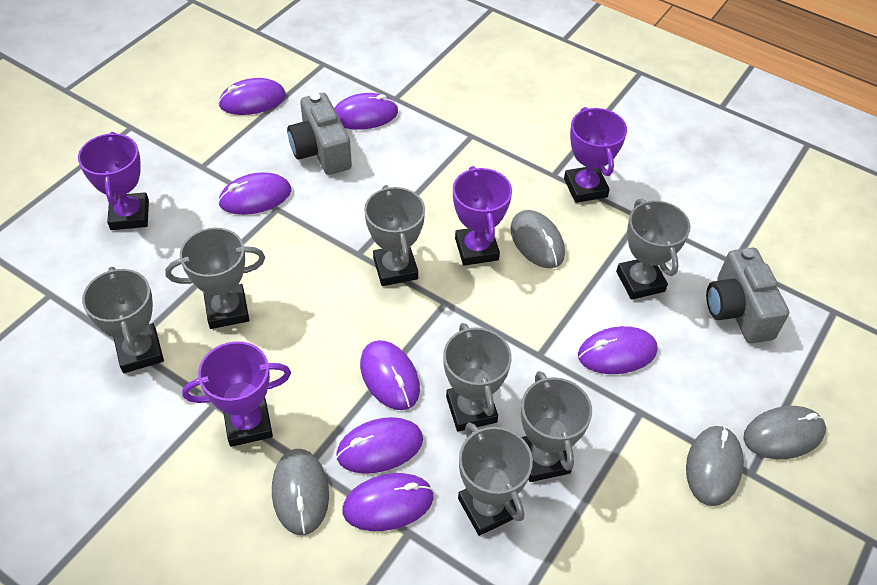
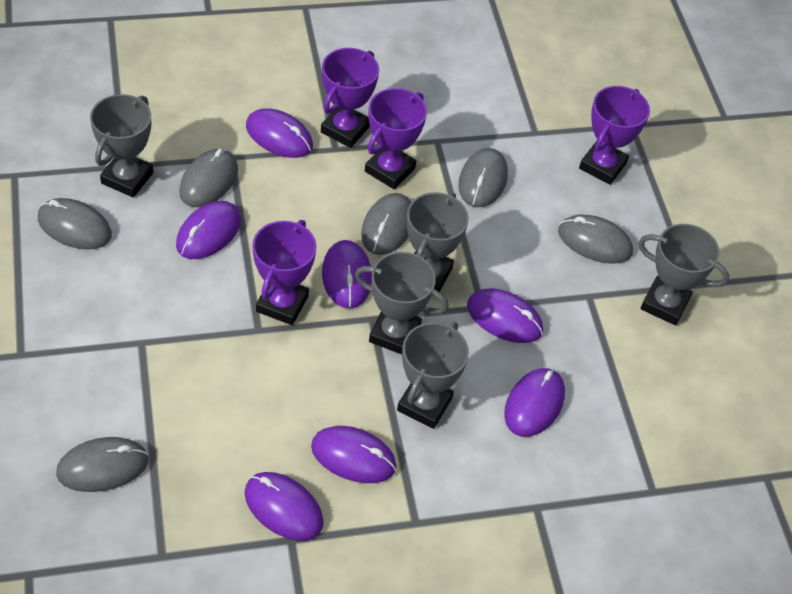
grey camera: [287,93,352,175] [706,248,789,343] = 2 -> none = 0
grey mouse: [272,449,329,535] [510,210,565,268] [686,426,744,506] [743,406,826,459] = 4 -> [38,198,112,250] [56,437,149,492] [179,149,238,207] [361,193,411,255] [459,148,508,207] [558,214,633,264] = 6
grey trophy: [82,267,164,373] [165,227,265,329] [364,185,425,286] [443,323,512,431] [458,422,533,536] [521,371,592,482] [616,199,691,300] = 7 -> [90,94,153,197] [355,252,449,354] [397,322,469,429] [406,192,469,292] [638,224,729,325] = 5

